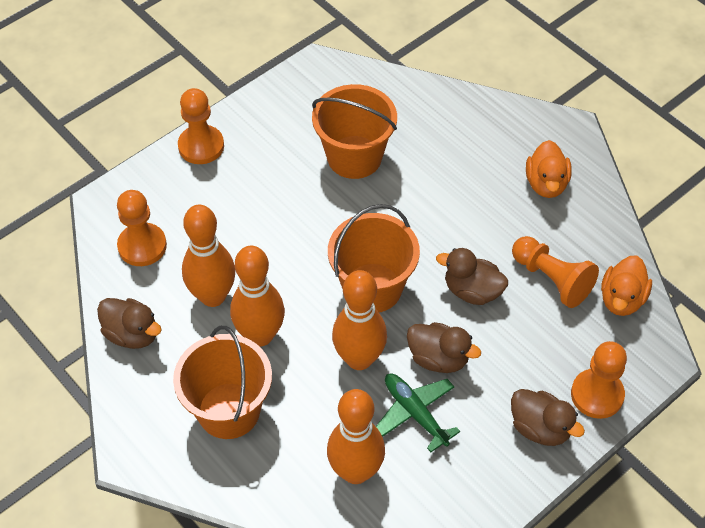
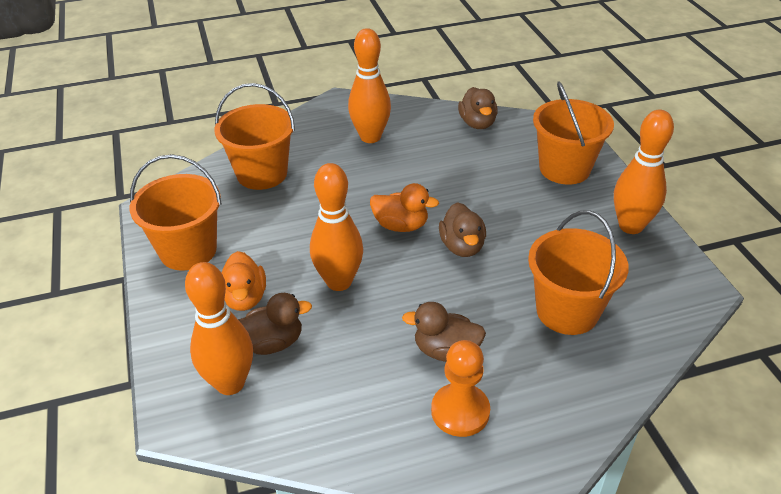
green plane: [376,373,460,452] = 1 -> none = 0
orange bucket: [173,326,272,439] [312,84,397,179] [328,204,420,312] = 3 -> [130,154,222,271] [214,83,295,190] [528,210,629,335] [533,81,614,185] = 4
orange pawn: [117,190,167,266] [178,88,224,164] [512,236,599,308] [571,341,627,419] = 4 -> [431,340,490,437] = 1

